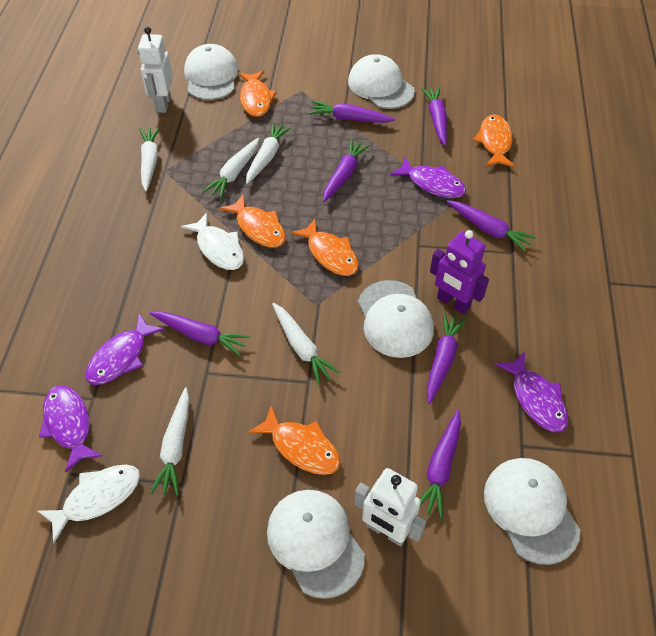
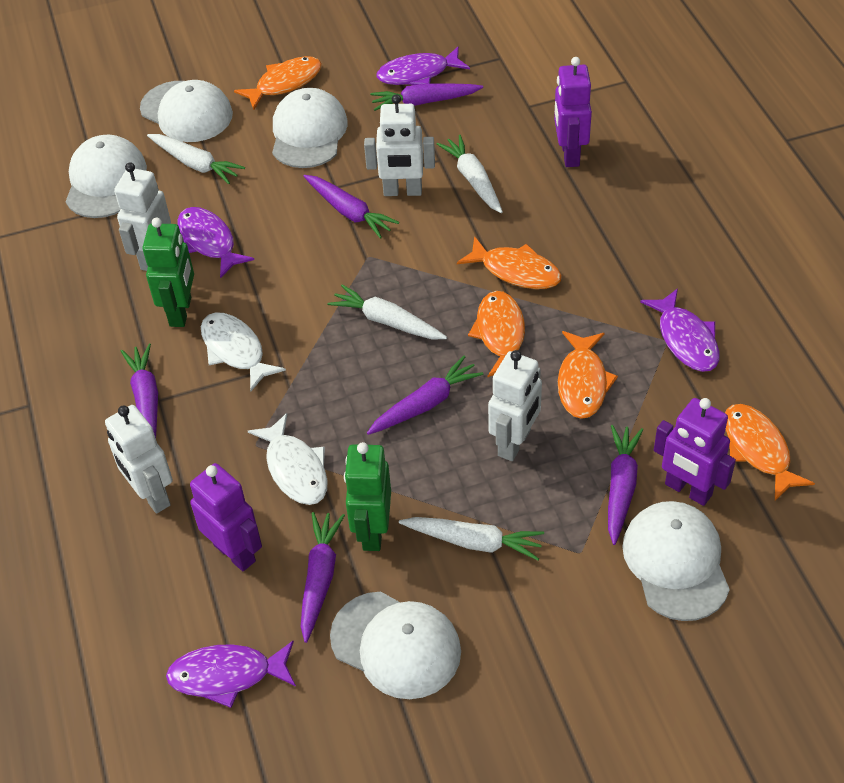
green robot: none = 0 -> [143,218,194,327] [344,442,391,551] = 2
purple carrot: [150,311,250,356] [309,101,395,123] [323,139,370,202] [420,410,461,519] [421,87,447,145] [426,312,467,404] [447,200,536,252] = 7 -> [121,344,158,438] [301,512,345,643] [304,175,399,239] [367,356,483,435] [370,83,483,111] [608,425,644,545] = 6
purple robot: [430,230,489,314] = 1 -> [190,463,262,571] [554,57,592,167] [654,398,736,506] = 3
white carrot: [139,127,160,191] [150,387,190,496] [203,138,259,199] [246,122,292,184] [272,303,340,385] = 5 -> [147,134,245,184] [327,284,447,339] [399,517,544,561] [437,135,503,213] = 4
white robot: [138,27,173,113] [354,468,426,547] = 2 -> [105,405,173,514] [114,162,171,271] [364,94,435,196] [488,350,542,461] = 4

